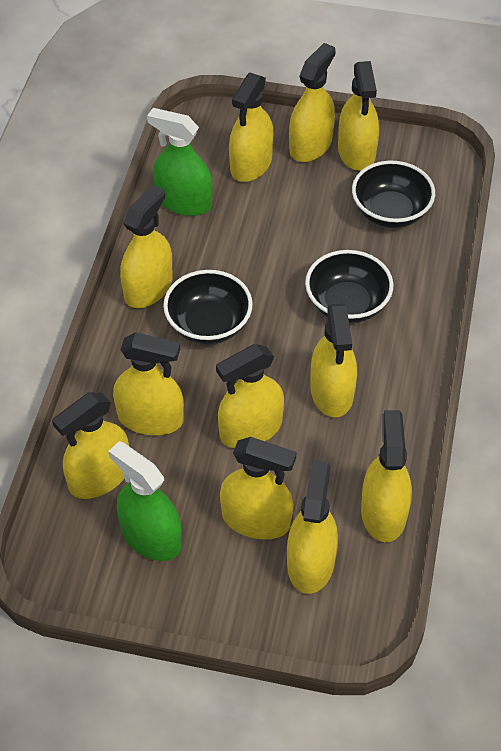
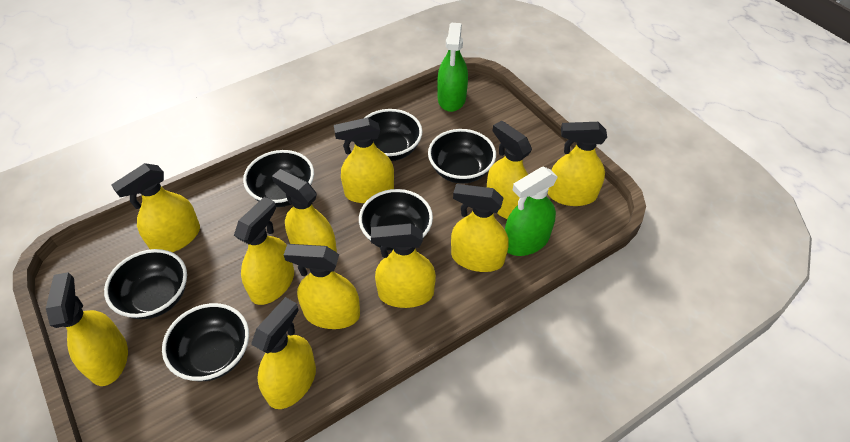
black bowl: [163,270,253,345] [305,250,393,323] [352,161,435,228] = 3 -> [104,249,187,319] [162,303,249,381] [243,150,314,207] [359,189,433,251] [364,109,422,161] [428,129,496,184] = 6

